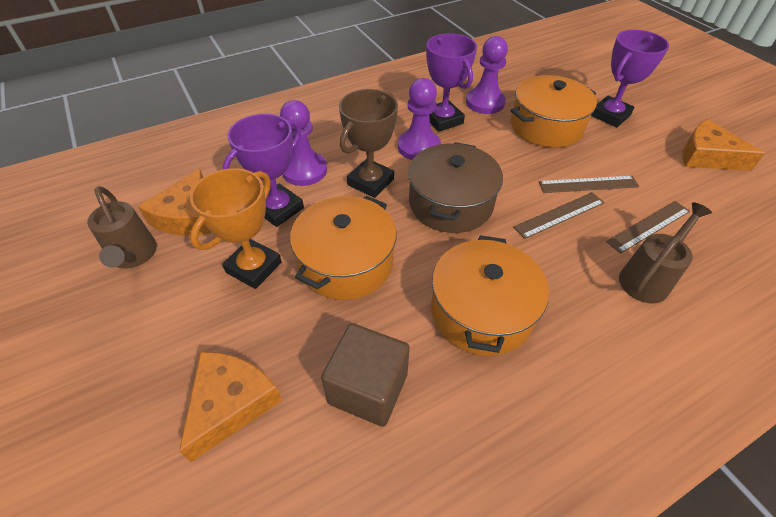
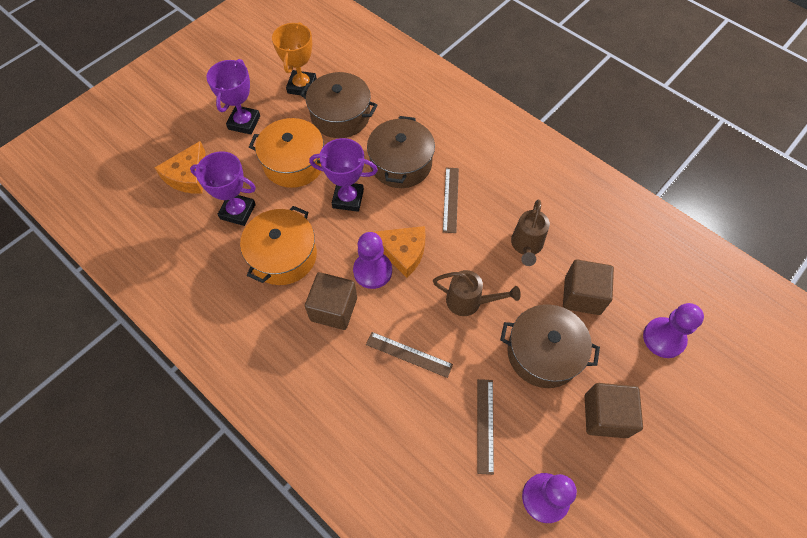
brown cube: [321,324,410,427] = 1 -> [305,272,357,330] [563,259,614,315] [585,383,643,438] = 3
brown pot: [408,142,503,233] = 1 -> [300,72,377,138] [367,116,435,188] [500,304,600,388] = 3
brown trophy: [339,89,398,198] = 1 -> none = 0
orange cheese: [138,168,211,236] [179,352,282,462] [682,119,765,171] = 3 -> [155,141,206,194] [374,226,426,278] = 2
orange pot: [290,196,397,300] [431,235,549,356] [511,75,597,148] = 3 -> [240,206,317,285] [249,118,324,188] = 2

